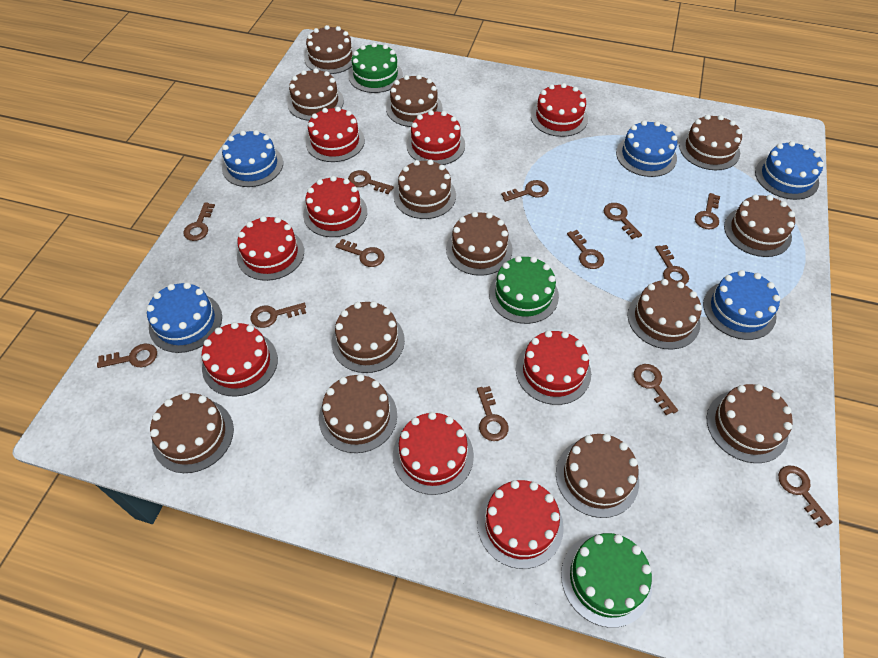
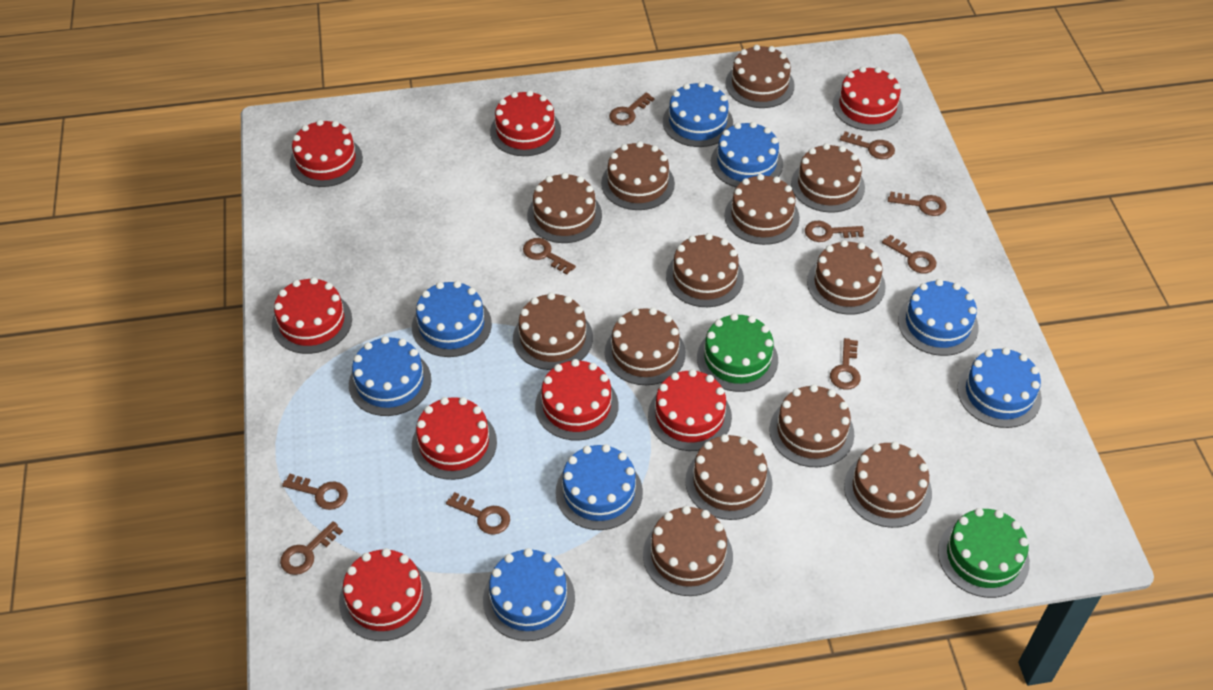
blue cake: [147,282,222,353] [222,130,283,187] [616,120,677,177] [703,270,780,340] [755,141,824,200] = 5 -> [349,336,431,416] [412,281,492,357] [483,548,575,641] [556,444,643,530] [663,81,733,147] [711,122,783,187] [898,279,979,356] [957,347,1042,428] = 8
brown key: [97,344,157,368] [183,203,215,241] [251,303,306,328] [336,239,385,267] [348,170,394,194] [477,386,509,441] [501,180,549,202] [567,230,604,269] [604,203,642,239] [634,364,678,415] [655,245,689,285] [695,193,720,230] [778,466,833,528] = 13 -> [280,521,343,575] [282,474,348,510] [446,492,510,535] [523,238,576,275] [609,93,655,126] [805,221,864,242] [830,338,861,390] [840,131,895,159] [882,235,936,273] [888,192,947,216] = 10
green cake: [349,43,403,93] [489,256,559,324] [561,533,652,628] = 3 -> [697,313,778,392] [938,508,1030,598] = 2
red cake: [202,322,278,396] [237,216,304,281] [303,176,367,237] [306,107,365,162] [393,412,474,495] [406,110,465,165] [477,480,564,569] [516,330,591,405] [531,83,588,137] = 9 -> [272,277,352,354] [290,120,363,187] [339,548,432,641] [412,397,497,480] [490,90,561,156] [535,359,618,440] [648,369,732,451] [833,66,903,131] = 8

